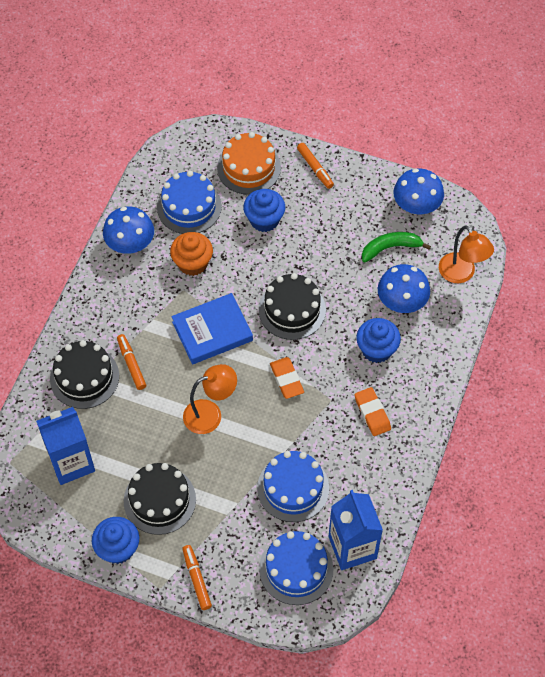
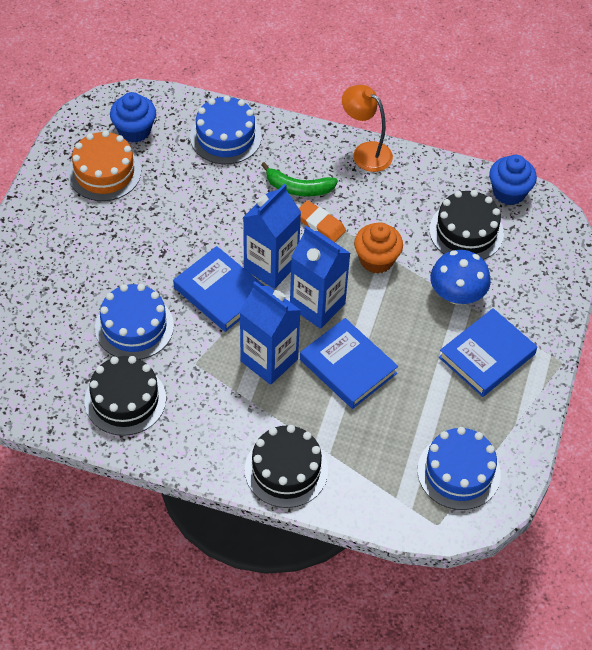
blue book: [171,293,253,364] = 1 -> [173,246,264,332] [300,318,398,409] [439,308,537,397] = 3
blue carton: [36,407,95,485] [329,490,383,570] = 2 -> [240,281,301,385] [243,184,301,289] [290,226,350,329] = 3
blue cupcake: [92,517,139,564] [243,189,285,232] [356,318,401,363] = 3 -> [110,92,156,143] [489,155,537,205] = 2
blue mushroom: [103,207,154,254] [378,264,430,313] [393,168,444,215] = 3 -> [430,250,491,305] = 1
orange eraser: [270,357,304,399] [355,387,391,436] = 2 -> [299,200,346,242] = 1
orange lamp: [183,364,237,434] [439,225,494,283] = 2 -> [342,85,393,172] = 1
orange marker: [117,334,146,390] [182,545,212,610] [297,143,334,189] = 3 -> none = 0

